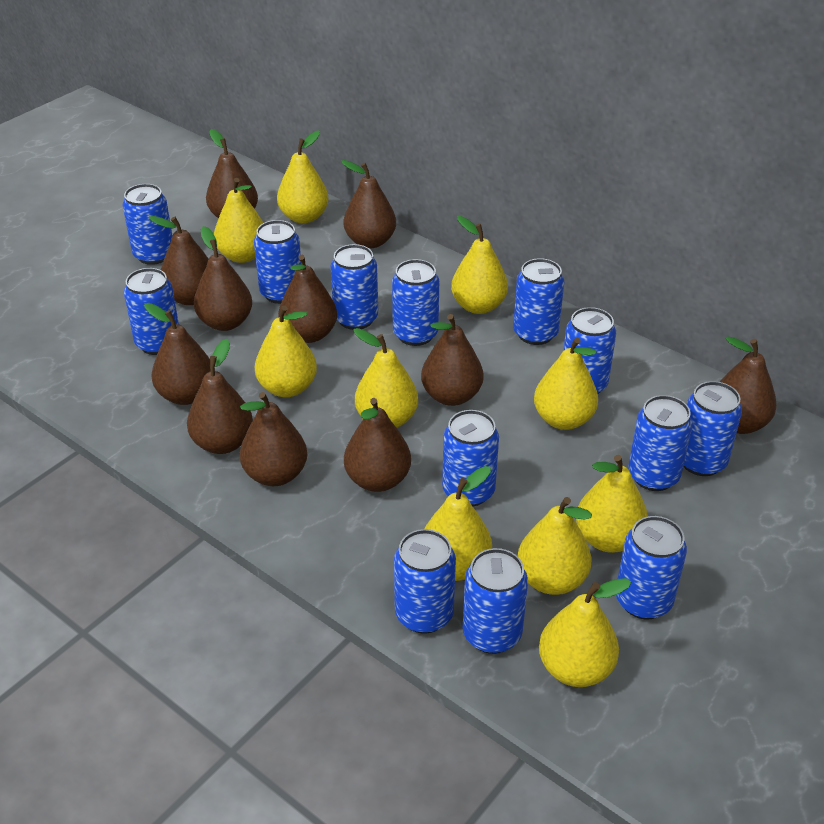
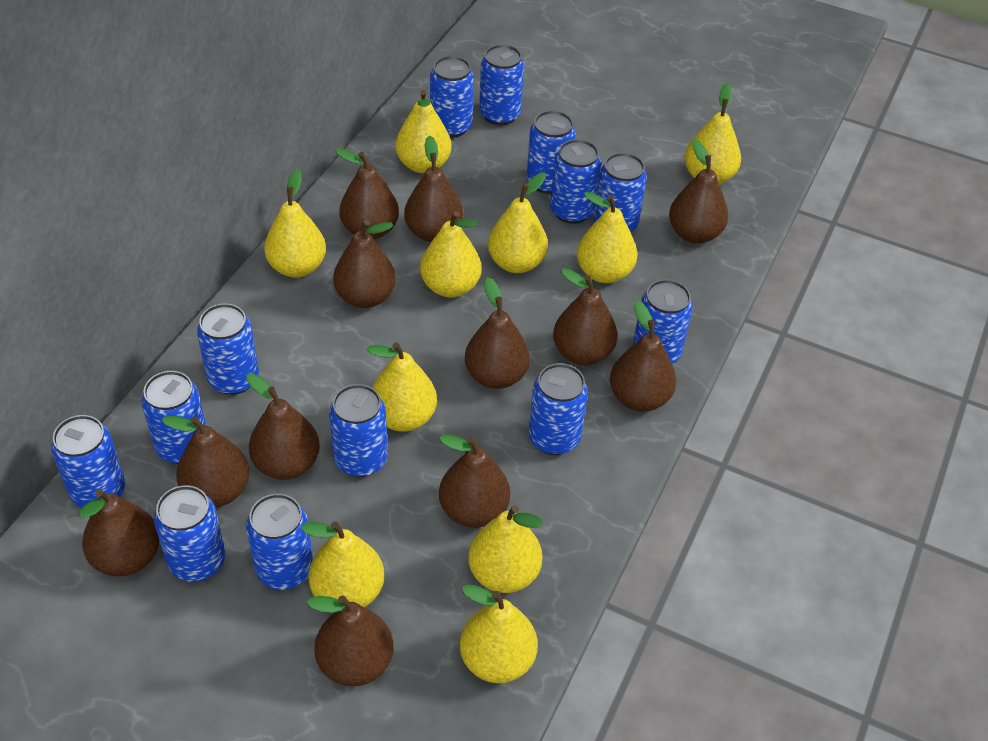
brown pear: [144,303,211,405] [148,216,208,305] [187,339,253,454] [194,226,252,331] [206,129,258,218] [240,392,307,486] [278,255,337,343] [341,160,396,249] [344,398,411,492] [421,314,484,406] [720,337,777,434] = 11 -> [78,489,159,576] [162,416,249,507] [246,373,320,480] [307,595,394,687] [333,220,396,308] [335,148,399,239] [404,135,463,242] [439,435,510,528] [465,277,530,389] [553,268,618,365] [610,301,676,412] [669,140,728,244] = 12

